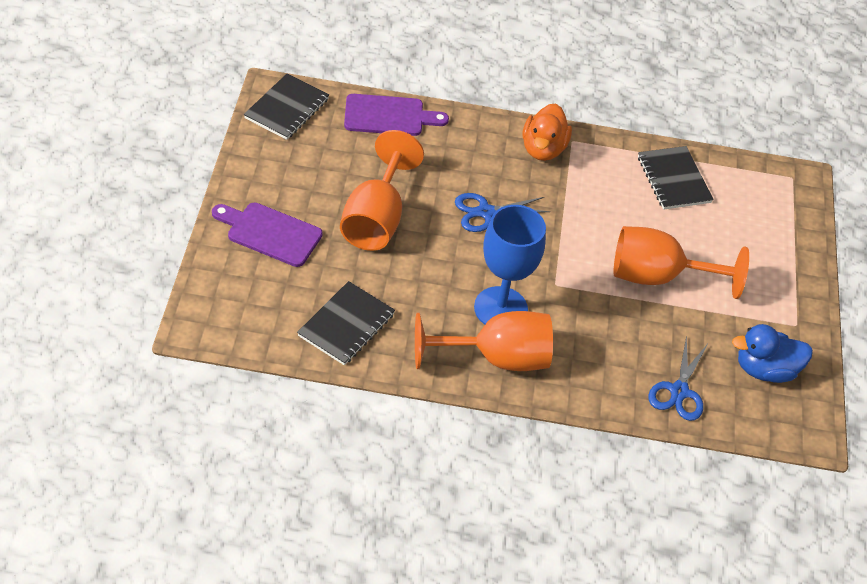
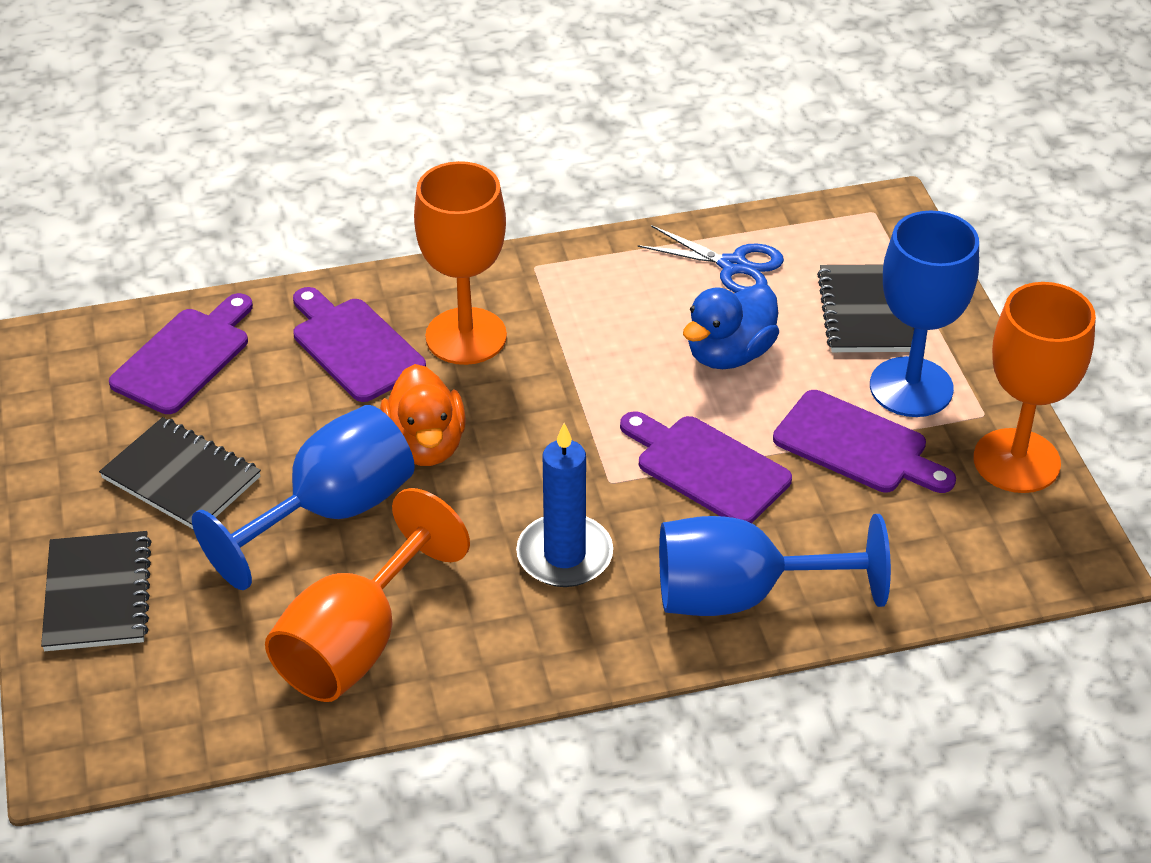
blue candle: none = 0 -> [516,423,613,587] = 1
blue goblet: [474,205,546,325] = 1 -> [192,405,415,590] [659,514,891,616] [870,210,979,417] = 3
blue scissors: [455,193,550,232] [648,336,708,421] = 2 -> [638,225,784,293] = 1
purple cutting board: [212,203,323,267] [344,94,449,136] = 2 -> [109,293,253,414] [293,287,426,402] [620,411,792,523] [773,390,956,493] = 4

